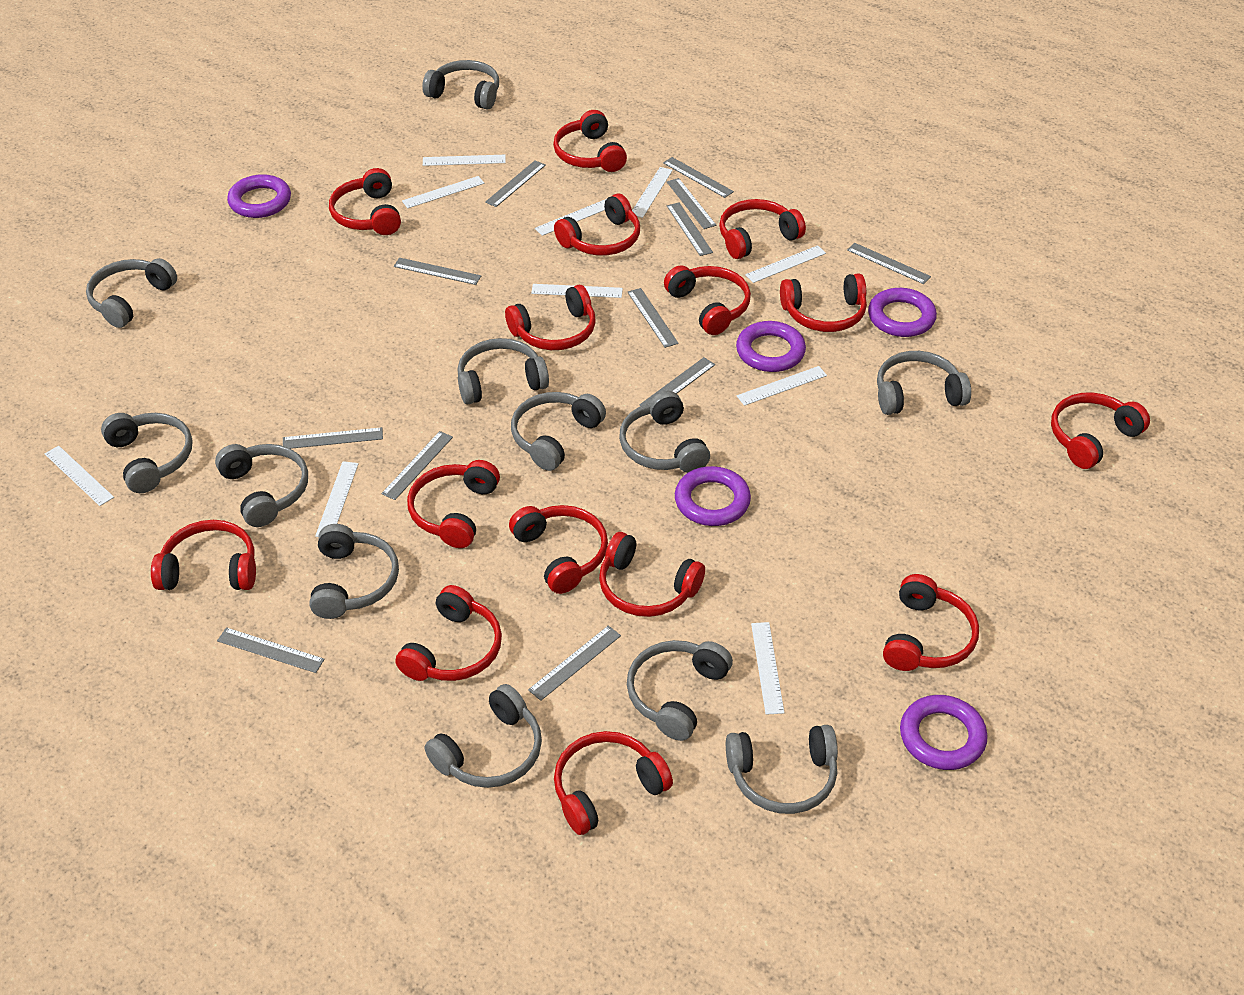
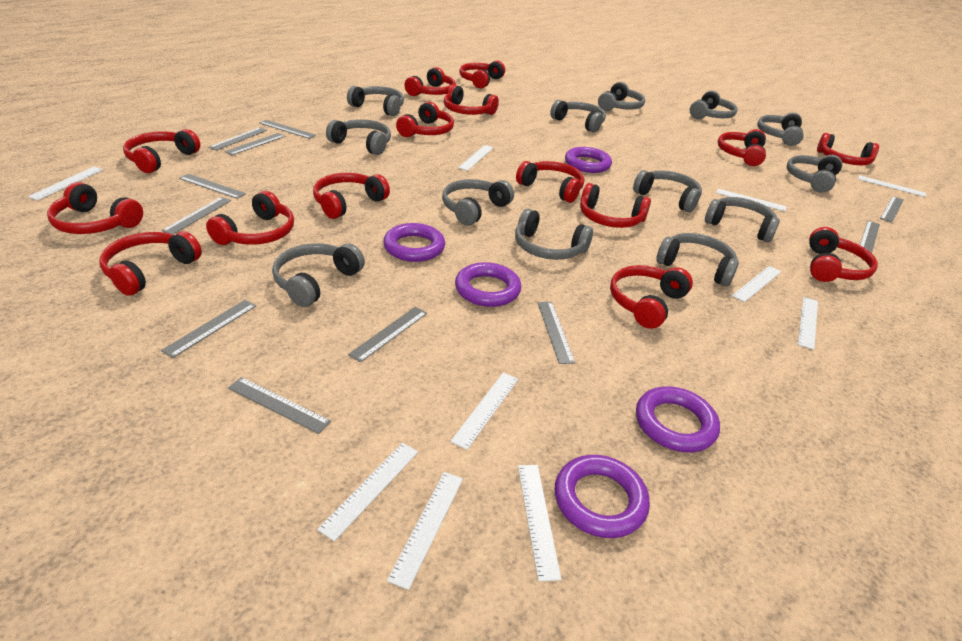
grey headphones: [86,258,177,328] [101,413,192,493] [215,444,308,527] [310,524,399,619] [422,60,499,110] [425,684,542,788] [457,338,549,404] [511,392,606,471] [619,391,710,473] [627,640,733,741] [726,725,838,814] [877,351,971,415] = 12 -> [272,243,365,307] [326,119,391,155] [347,86,404,116] [442,179,514,225] [515,209,593,260] [550,100,606,133] [598,82,645,111] [633,170,702,212] [656,233,739,286] [690,91,738,119] [705,197,780,242] [757,112,804,146] [787,155,842,193] = 13
grey ruler: [217,627,325,673] [283,427,383,449] [381,431,453,500] [394,258,481,285] [485,160,546,207] [528,626,621,701] [627,288,679,348] [640,357,715,406] [663,157,734,198] [667,178,716,229] [667,203,713,256] [847,243,931,284] = 12 -> [161,197,231,234] [161,300,256,358] [179,174,246,199] [209,127,267,150] [224,133,285,155] [228,377,331,434] [259,120,316,139] [348,307,427,362] [537,302,575,364] [860,221,880,253] [880,196,904,223] = 11

